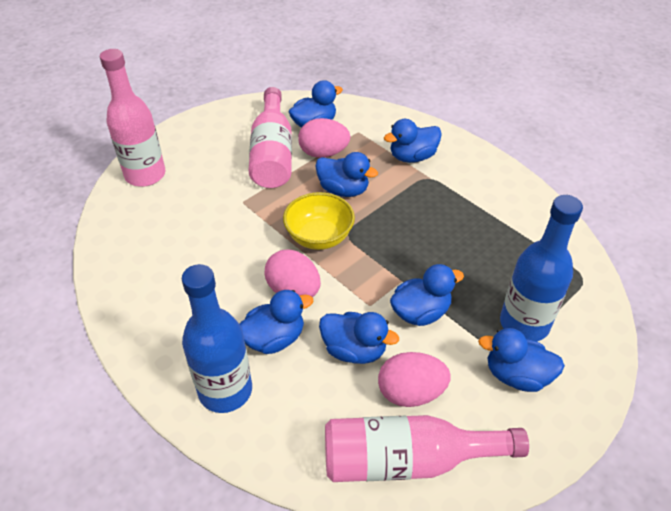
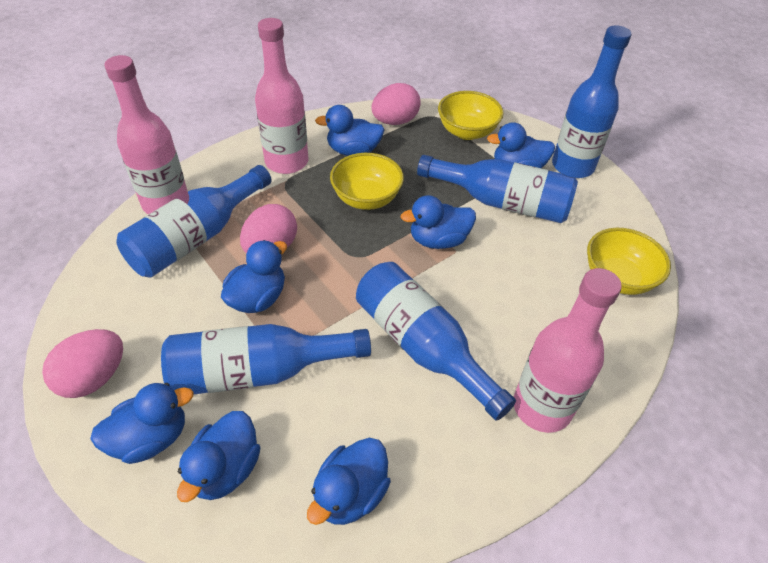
blue bottle: [182,264,252,413] [500,195,583,341] = 2 -> [116,165,272,278] [161,324,371,395] [356,262,516,421] [417,155,578,223] [552,25,631,178] = 5
yellow bowl: [283,192,355,250] = 1 -> [330,153,404,210] [438,91,504,140] [587,228,671,295] = 3

